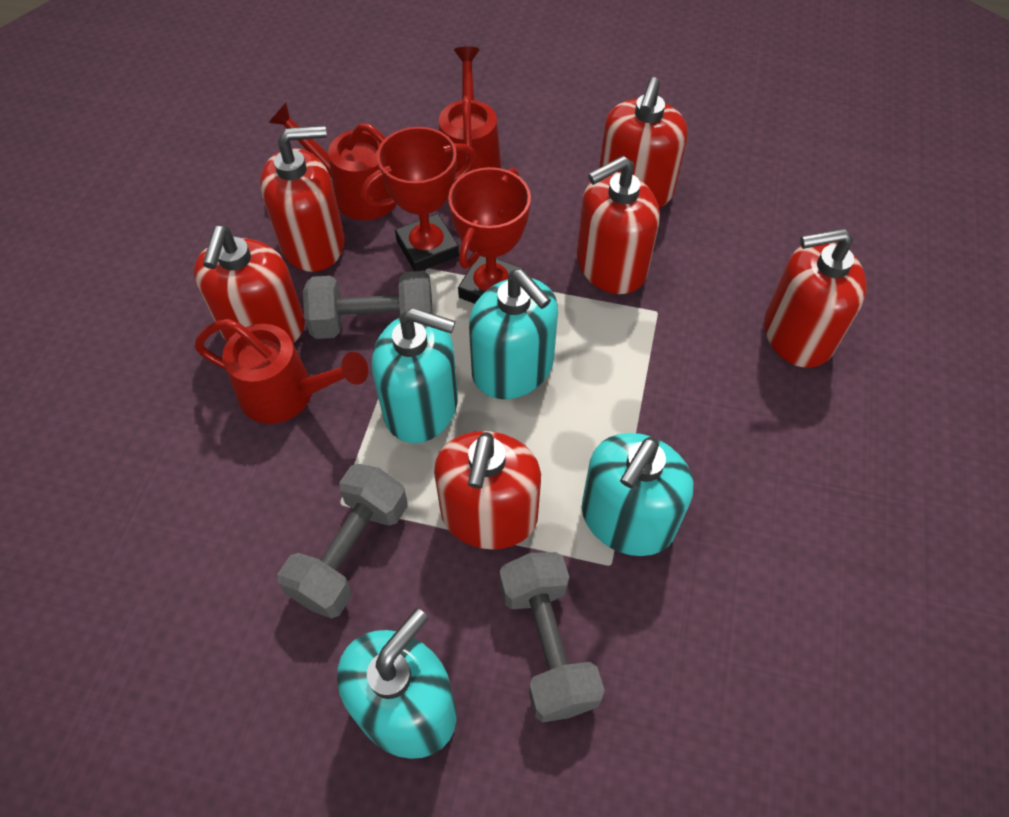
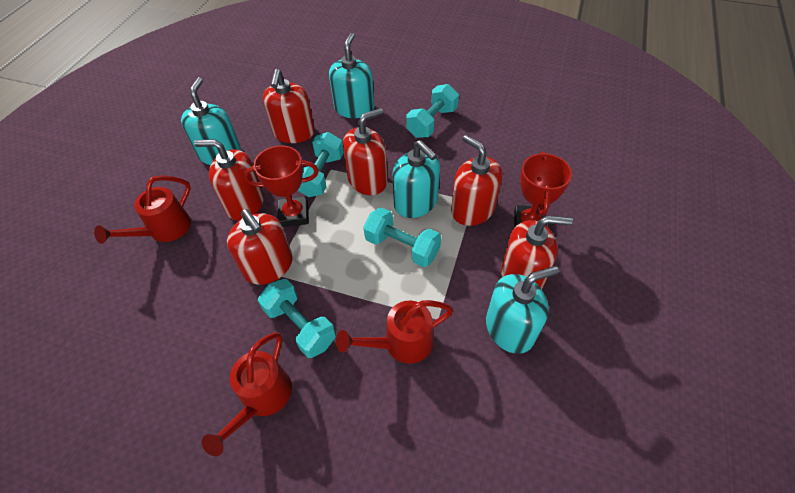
grey dumbbell: [277,464,408,618] [303,271,433,339] [500,552,605,723] = 3 -> none = 0
turquoise dumbbell: none = 0 -> [258,279,336,358] [297,132,344,197] [363,207,441,267] [406,84,459,138] = 4

